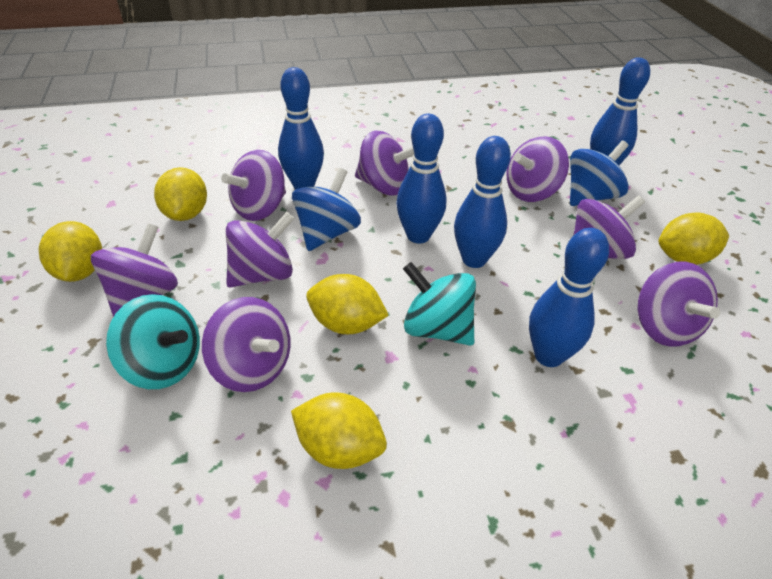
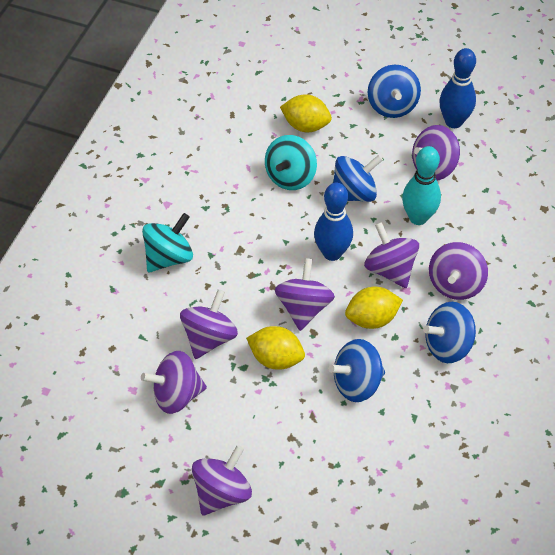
blue bowling pin: [278,67,324,189] [396,114,446,243] [454,136,511,268] [529,228,609,367] [590,58,650,165] = 5 -> [314,183,353,261] [439,48,476,128] = 2
blue spinning top: [292,168,361,251] [570,140,629,206] = 2 -> [329,339,385,402] [333,155,383,202] [368,65,421,118] [423,302,476,363] = 4
purple spinning top: [91,223,178,317] [202,297,291,392] [221,150,286,221] [226,212,294,288] [355,131,414,195] [507,136,569,202] [573,195,645,259] [638,262,720,347] = 8 -> [141,351,207,414] [180,289,238,359] [192,445,252,515] [275,258,335,331] [364,222,419,288] [412,125,460,180] [429,242,488,300] = 7
turquoise bowling pin: none = 0 -> [402,146,441,225] = 1
yellow lemon: [38,221,102,282] [154,167,207,221] [291,393,387,469] [306,274,389,334] [659,213,729,265] = 5 -> [246,326,305,370] [280,94,332,132] [345,287,403,329] = 3

